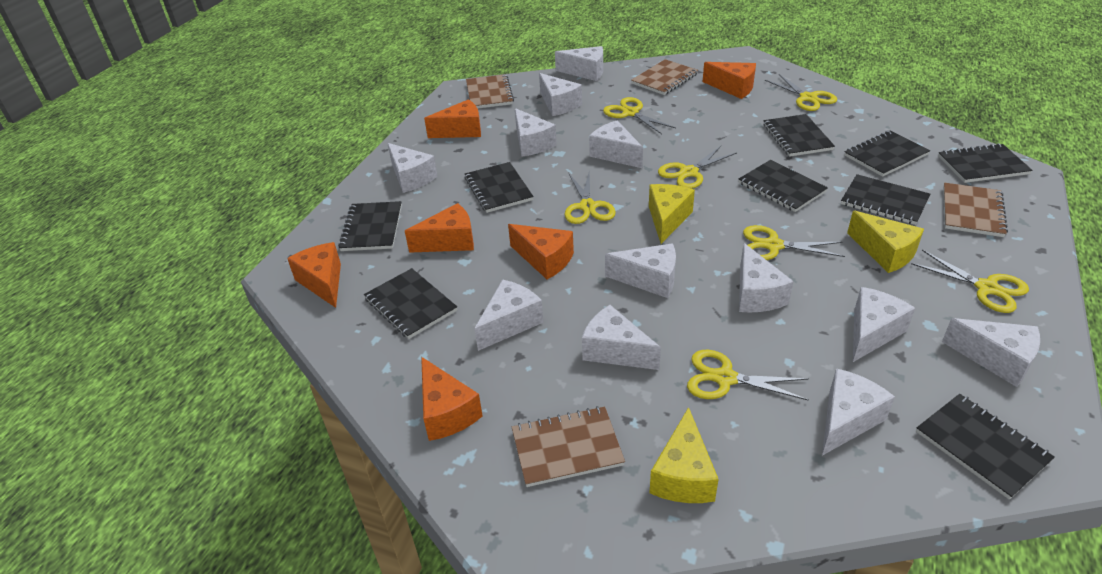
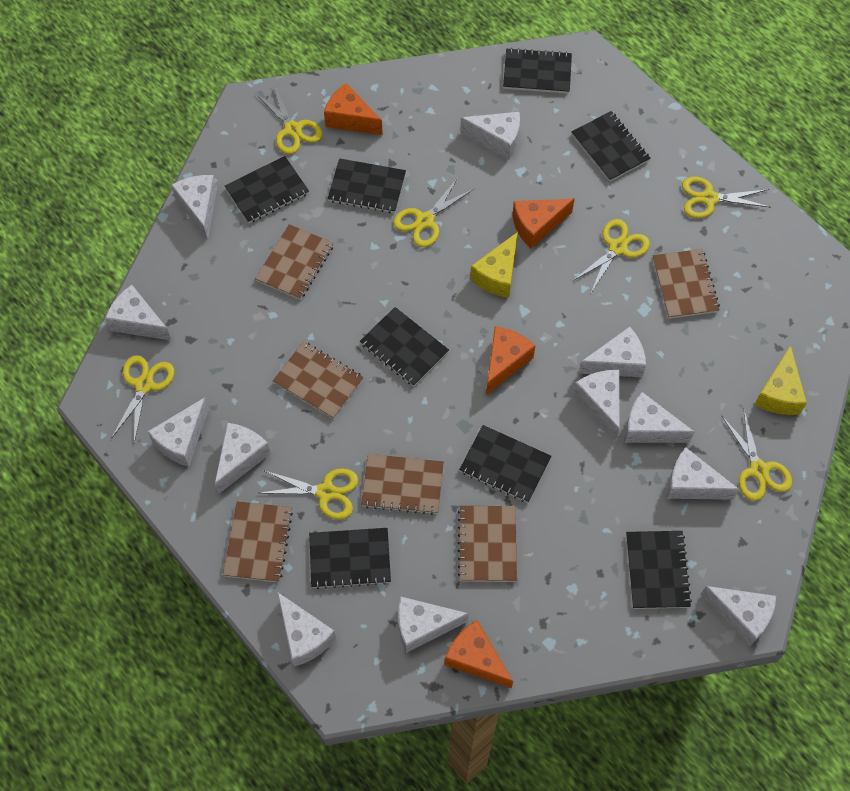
black notebook: [338,201,402,251] [364,268,457,339] [465,162,533,213] [739,160,828,212] [763,114,835,157] [841,174,930,225] [844,130,930,177] [916,394,1055,500] [938,143,1033,183] = 9 -> [225,156,309,223] [309,528,391,589] [328,158,406,213] [360,307,449,386] [459,425,551,503] [503,48,572,94] [572,111,650,181] [626,531,692,609] = 8
brown notebook: [466,74,514,109] [512,406,625,487] [631,59,698,95] [943,183,1008,237] = 4 -> [223,501,293,582] [255,224,333,300] [273,341,364,419] [361,454,444,515] [458,505,517,582] [653,249,720,319] = 6
orange cheese: [287,242,341,308] [405,203,474,253] [421,357,482,441] [424,99,481,138] [508,224,574,279] [703,62,756,99] = 6 -> [324,83,383,135] [445,620,513,689] [486,326,535,395] [512,198,575,249] = 4
yellow cheese: [649,184,695,244] [650,407,719,503] [847,211,924,273] = 3 -> [470,232,518,298] [754,345,807,415] = 2

